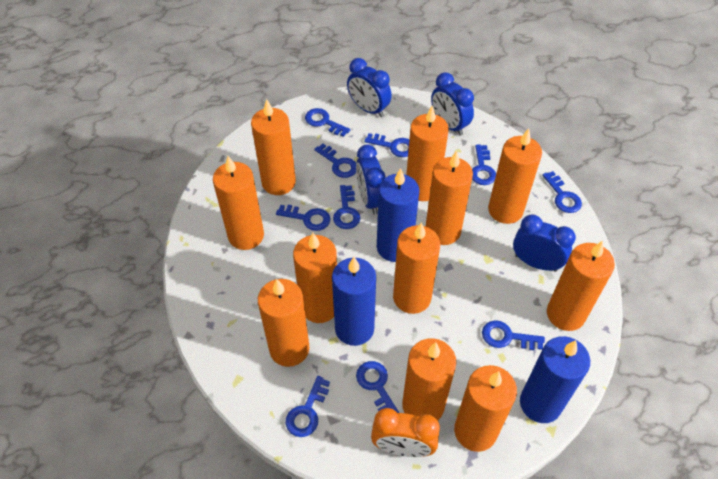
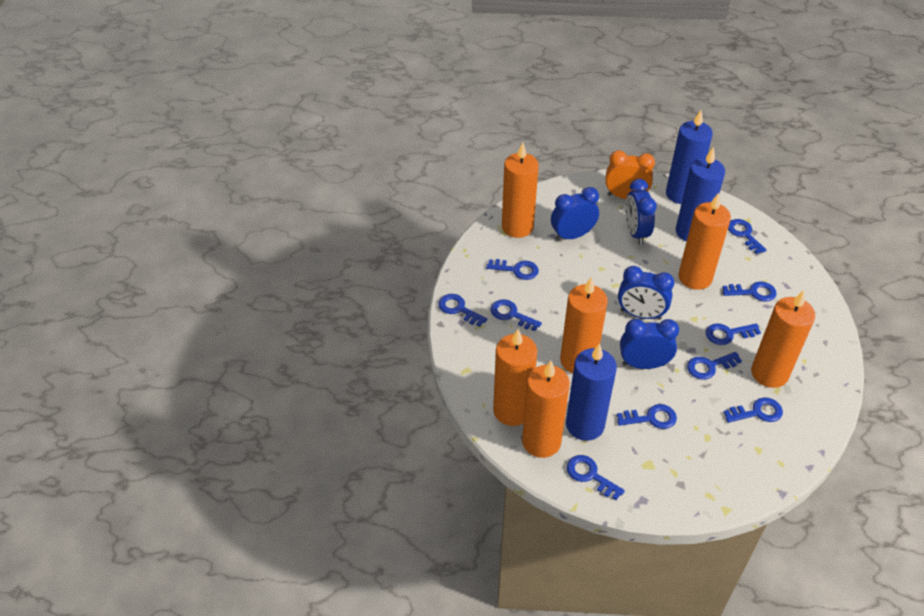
orange candle: [213,156,264,250] [251,99,296,195] [258,279,309,367] [293,233,337,323] [393,222,440,314] [402,338,456,421] [406,106,449,201] [425,150,473,245] [454,365,517,452] [488,129,542,224] [547,241,615,331] = 11 -> [493,329,537,426] [502,142,539,238] [522,361,570,458] [560,277,608,374] [678,193,731,290] [751,290,815,388] = 6

